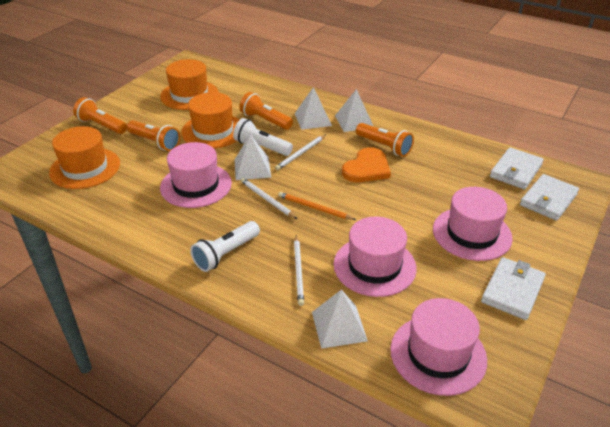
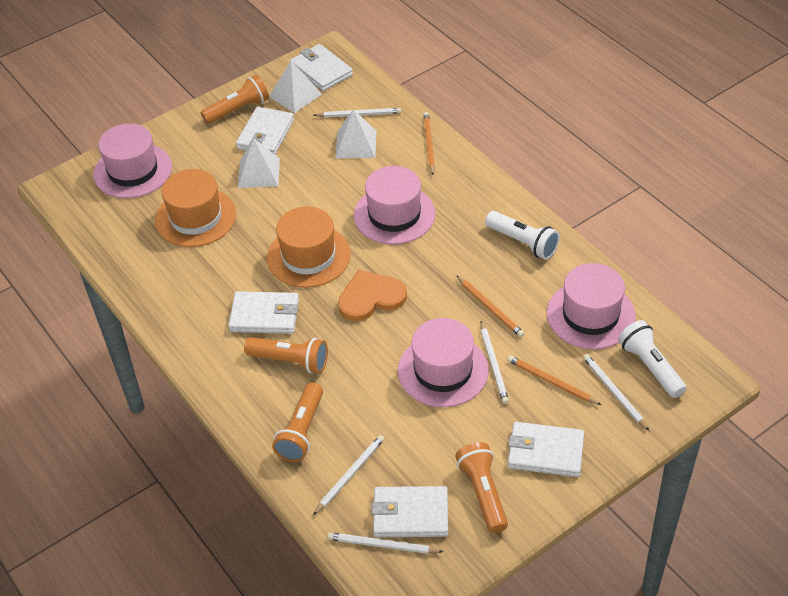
orange hat: [49,126,120,189] [160,59,219,110] [181,92,239,149] = 3 -> [155,169,236,247] [267,206,351,288] = 2
orange pencil: [278,192,356,220] = 1 -> [423,112,435,175] [456,275,524,337] [507,355,601,405] = 3
white pencil: [241,178,297,219] [275,134,326,170] [294,235,304,306] = 3 -> [313,108,401,117] [313,435,385,515] [327,532,443,554] [480,321,509,404] [583,354,649,431] = 5
white pyramid: [235,134,271,180] [295,87,332,130] [312,290,368,349] [335,89,374,132] = 4 -> [238,138,280,188] [269,61,322,113] [336,109,377,158] = 3
white wallet: [481,257,546,320] [490,147,544,189] [520,174,579,221] = 3 -> [228,291,299,334] [236,107,294,154] [290,44,353,91] [371,486,448,537] [508,422,584,477] = 5

